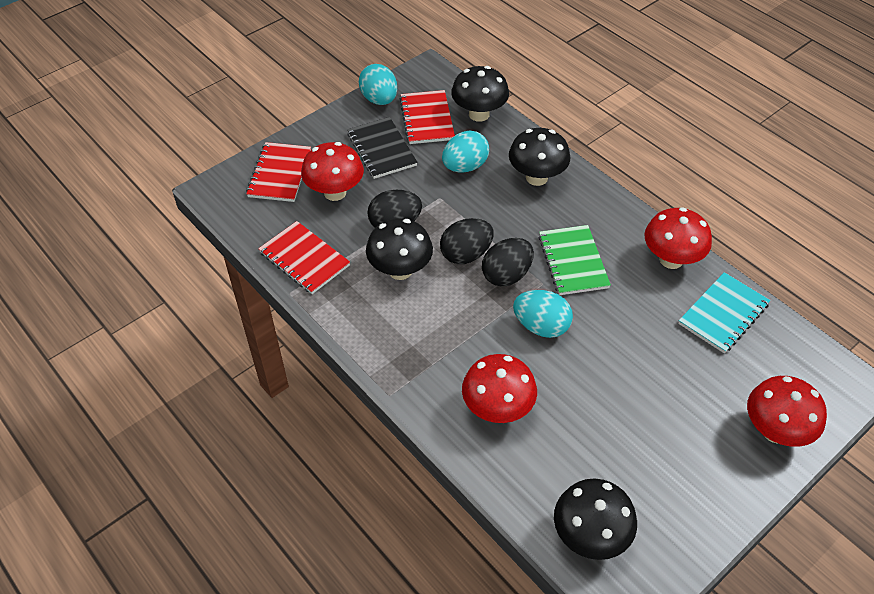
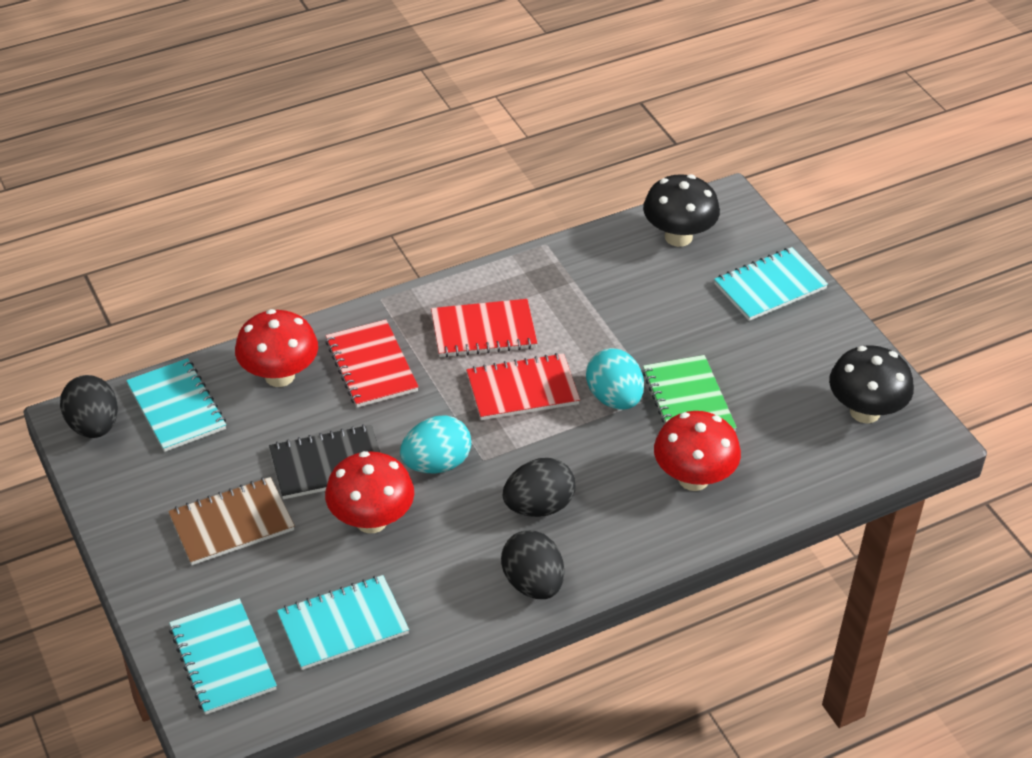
black mushroom: [366,218,433,280] [451,66,509,122] [509,128,570,186] [554,479,637,560] = 4 -> [643,174,720,247] [829,345,914,423] = 2
brown notebook: none = 0 -> [168,477,295,565] = 1
red mushroom: [301,142,364,201] [462,354,537,423] [644,207,712,269] [747,376,827,447] = 4 -> [235,309,318,387] [325,451,414,533] [654,411,741,491] = 3
turquoise egg: [359,64,397,105] [442,130,489,173] [513,290,573,338] = 3 -> [400,415,471,474] [586,348,644,410] = 2
turquoise notebook: [678,272,771,353] = 1 -> [126,358,226,452] [169,599,277,715] [277,575,409,670] [714,247,828,321] = 4

